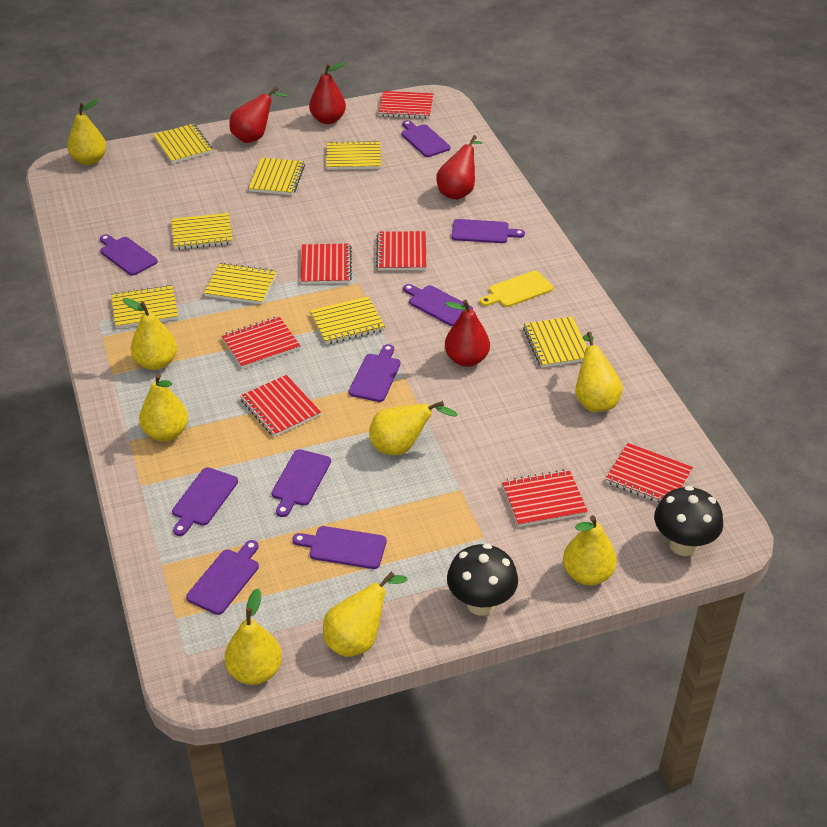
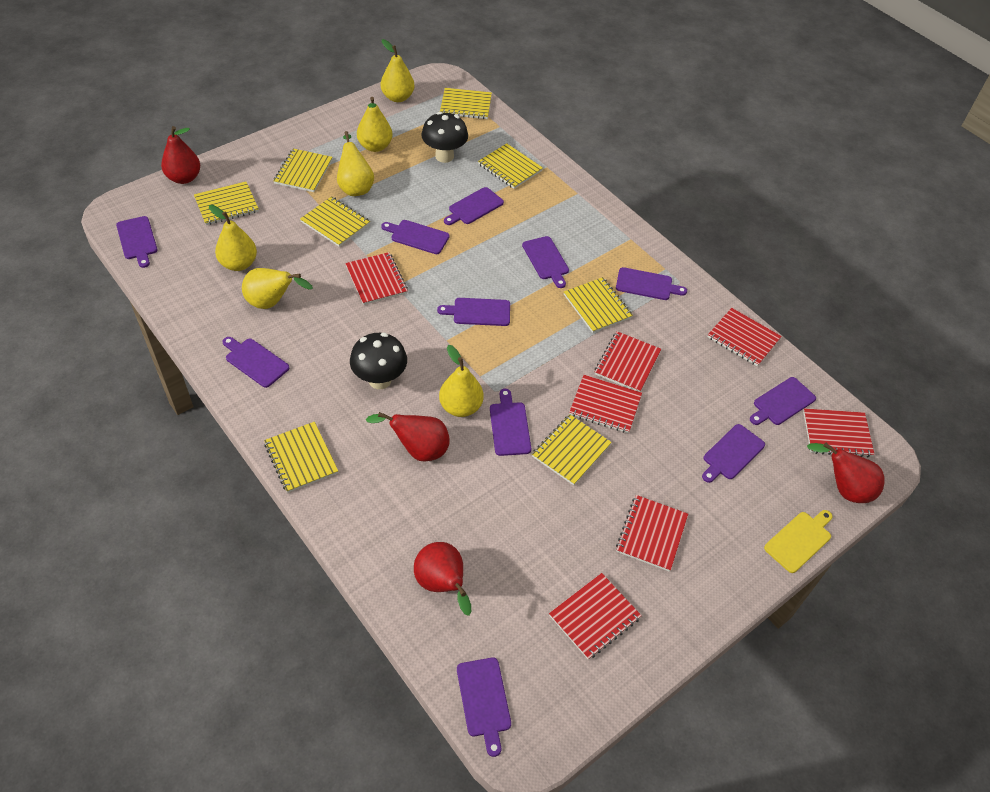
purple cutting board: [100,234,158,276] [172,467,238,536] [186,540,259,615] [272,449,331,517] [292,526,387,569] [349,344,401,402] [401,120,451,157] [403,284,473,326] [451,219,525,243] = 9 -> [116,216,158,268] [222,337,289,388] [381,220,449,254] [437,298,510,326] [444,187,504,225] [457,658,511,757] [490,389,531,456] [522,236,569,288] [616,267,687,300] [702,424,765,483] [750,377,816,425] = 11
yellow pear: [67,99,106,165] [123,298,177,370] [139,374,188,441] [225,589,282,685] [323,572,408,657] [369,401,458,455] [563,515,617,586] [575,332,623,412] = 8 -> [209,205,257,271] [242,268,313,309] [337,131,374,196] [357,97,393,152] [381,39,415,102] [439,345,484,417] = 6

